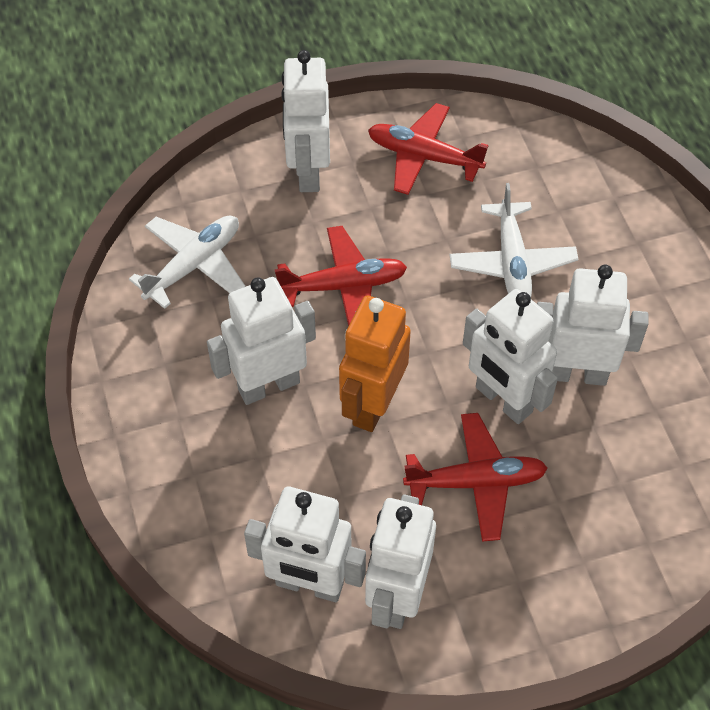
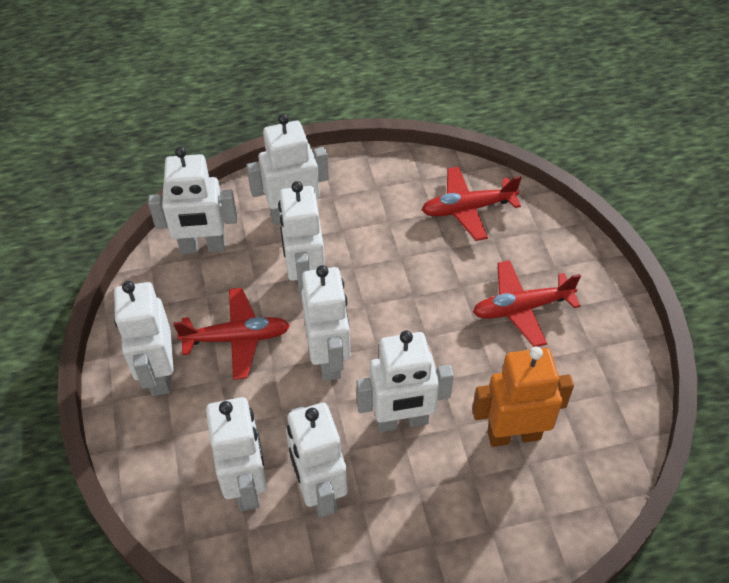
white plane: [129,215,245,309] [450,183,578,297] = 2 -> none = 0
white robot: [207,277,316,405] [244,487,366,602] [281,50,330,192] [365,494,436,629] [463,289,558,424] [537,265,649,386] = 6 -> [114,281,173,396] [148,147,237,254] [206,397,267,511] [246,114,329,225] [278,181,325,299] [286,403,348,518] [301,265,350,381] [356,330,454,432] = 8

